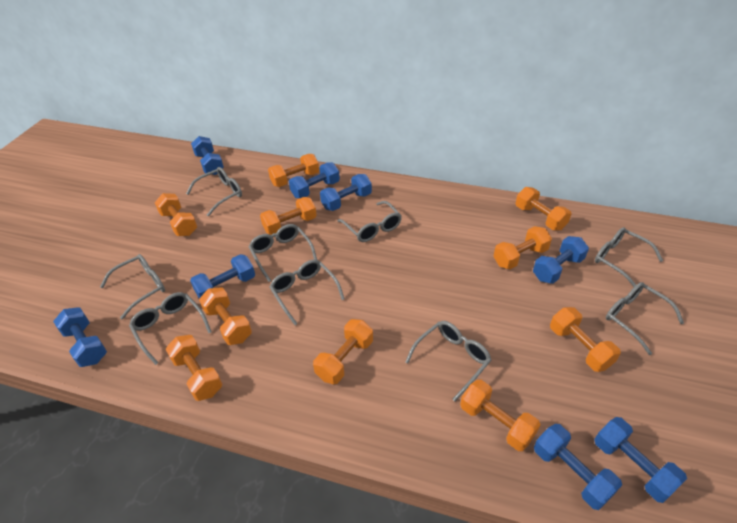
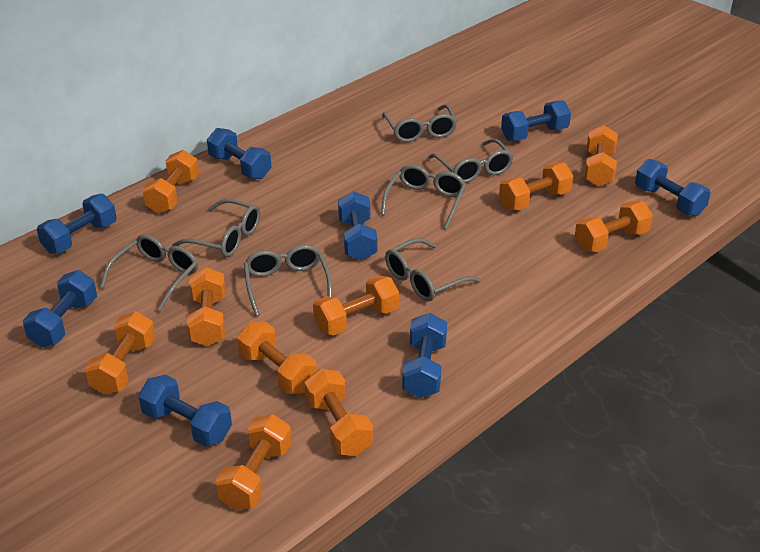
grey glasses: [100,254,165,319] [129,292,211,365] [186,167,242,216] [249,224,317,282] [269,259,345,325] [337,201,402,242] [405,321,491,401] [595,227,663,287] [606,282,684,355] = 9 -> [100,234,198,311] [172,199,260,257] [244,245,332,316] [381,164,466,229] [382,104,457,142] [385,238,481,301] [428,139,514,183] = 7

